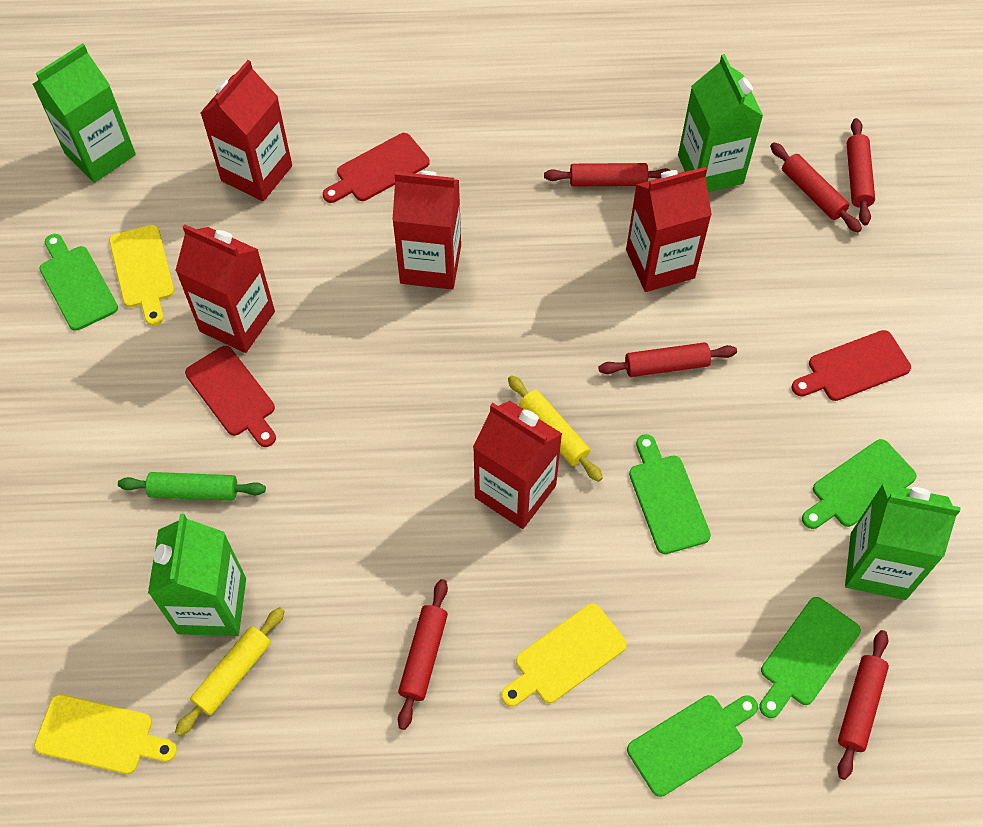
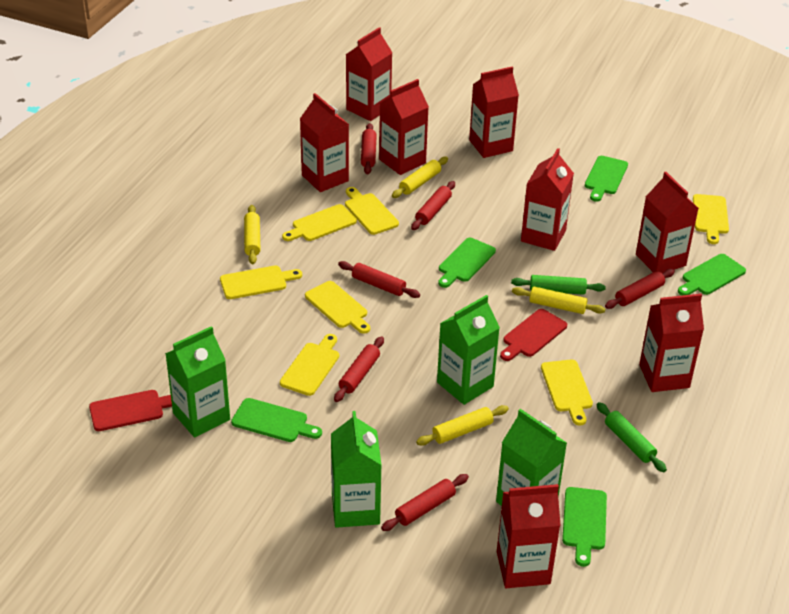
green rolling pin: [118,472,266,501] = 1 -> [511,275,606,295] [597,402,667,472] = 2
red carton: [175,224,275,353] [200,60,292,201] [392,171,461,290] [473,401,562,529] [626,167,712,292] = 5 -> [300,93,349,192] [346,27,393,121] [379,79,429,175] [469,66,519,158] [497,484,561,588] [521,148,574,251] [636,172,699,274] [639,294,704,392] = 8
red cutting board: [185,346,276,447] [323,133,430,203] [792,330,911,401] = 3 -> [89,390,172,431] [500,309,567,361] = 2
yellow cutting board: [34,694,177,774] [109,225,174,326] [501,604,627,707] = 3 -> [220,265,302,299] [280,334,339,396] [282,204,357,241] [305,281,370,334] [345,187,399,235] [541,360,593,425] [693,194,729,244] = 7
yellow rolling pin: [175,607,285,736] [508,376,603,482] = 2 -> [244,205,260,264] [392,157,448,198] [416,405,509,446] [512,287,605,314] = 4

